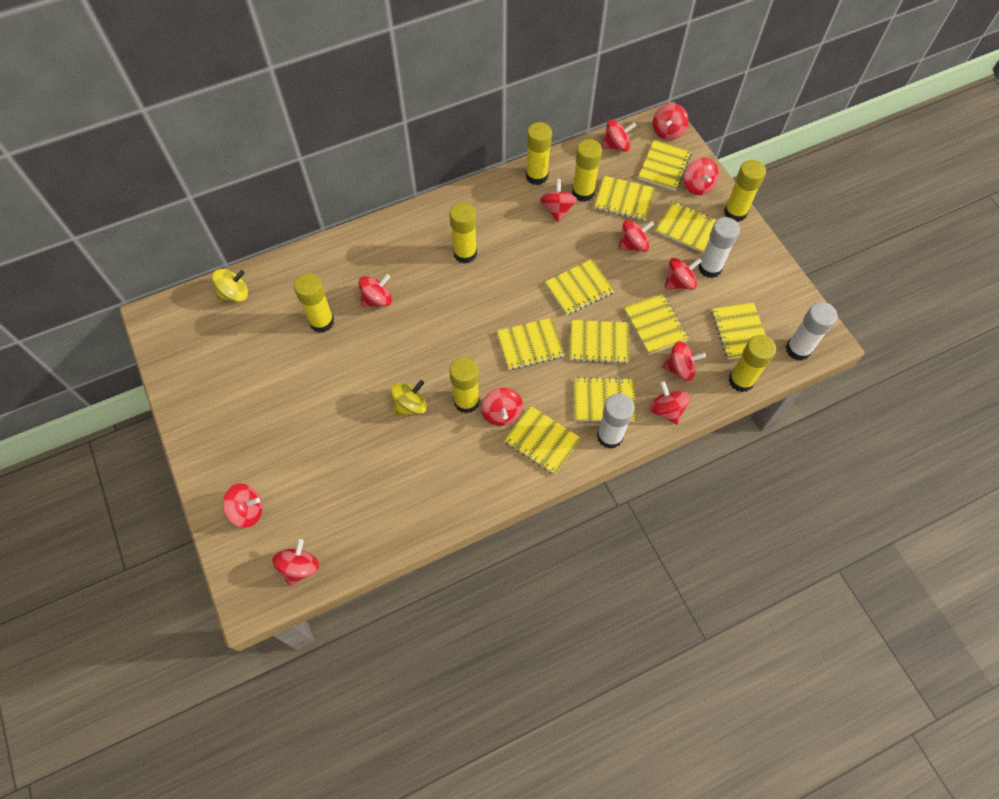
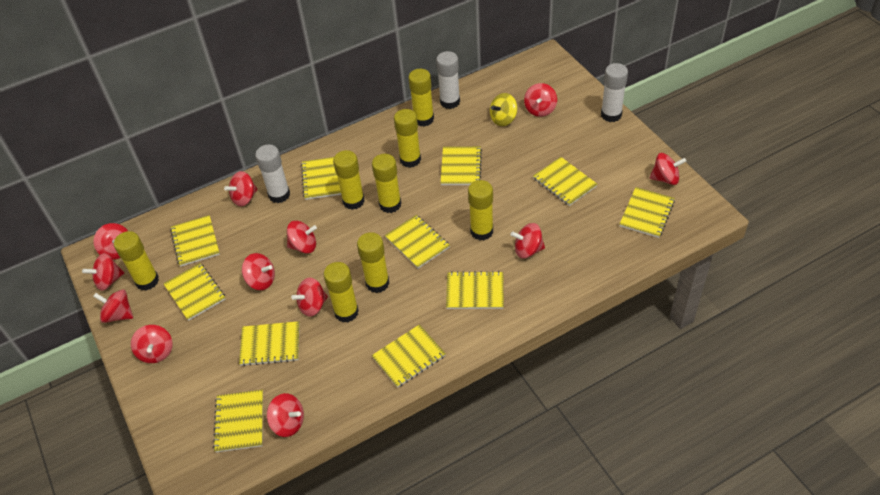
yellow glue stick: [294,273,334,333] [449,202,477,264] [449,357,480,413] [526,122,552,185] [572,139,602,202] [724,160,766,222] [728,335,776,392] = 7 -> [114,231,159,291] [324,262,359,323] [333,150,365,210] [357,232,389,293] [372,154,401,213] [394,109,421,168] [409,69,434,126] [468,180,493,240] = 8
yellow notebook: [496,318,565,370] [504,405,581,475] [544,259,615,315] [570,320,629,364] [573,377,636,422] [594,176,655,221] [624,293,689,355] [638,139,692,191] [655,201,716,253] [711,302,766,359] = 10 -> [163,263,226,321] [170,215,220,267] [213,390,263,452] [239,321,300,366] [301,157,341,200] [371,324,446,388] [385,215,450,269] [441,146,482,185] [446,271,504,309] [533,157,598,206] [620,187,675,238] = 11
yellow spinning top: [212,269,248,302] [391,380,427,416] = 2 -> [490,93,517,126] = 1

